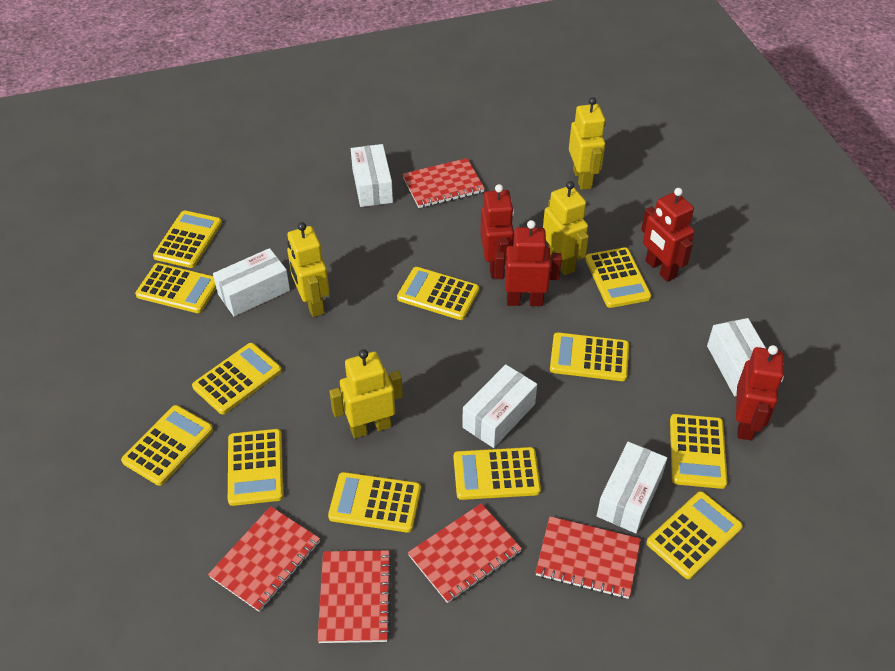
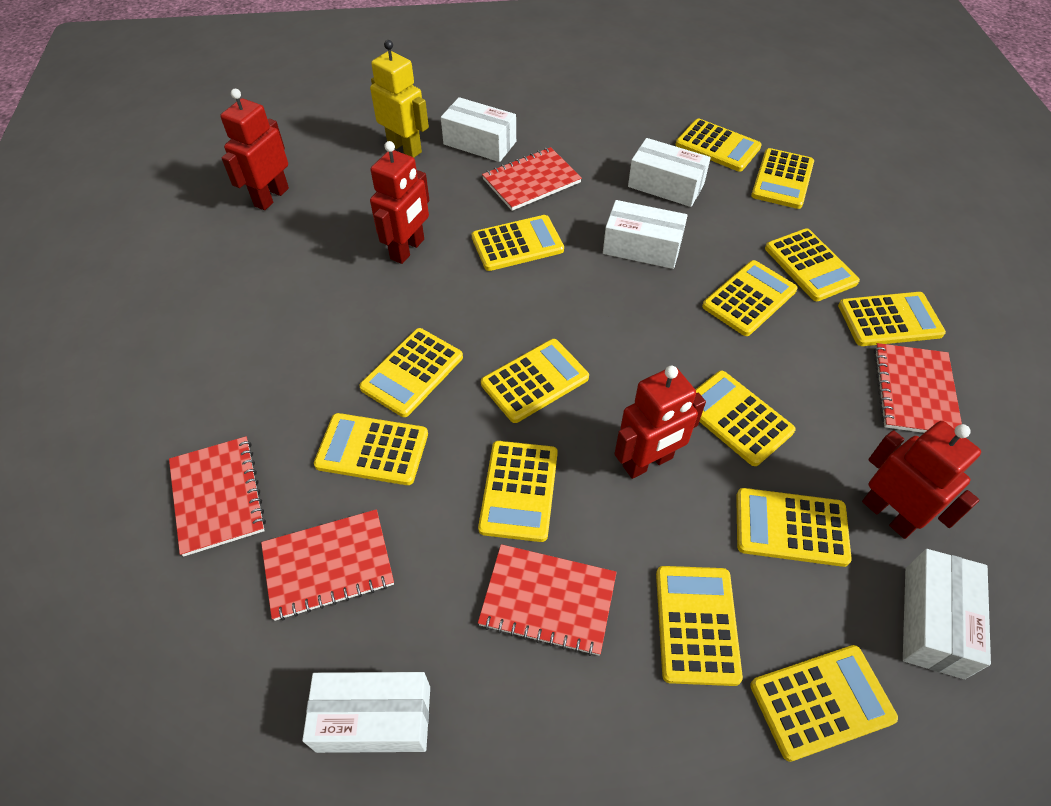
yellow calculator: [121,405,213,486] [135,263,216,313] [153,210,222,268] [192,343,282,414] [228,429,283,506] [328,472,421,533] [397,267,479,320] [454,447,541,500] [550,332,629,381] [585,247,651,308] [647,491,743,579] [670,414,727,489] = 12 -> [314,413,428,485] [359,328,463,417] [472,215,564,271] [478,441,558,542] [481,339,589,423] [656,566,743,686] [676,119,762,172] [695,371,796,466] [702,260,798,336] [736,488,852,567] [750,645,898,762] [751,148,814,209] [765,228,860,301] [838,292,946,346] = 14
yellow robot: [287,222,330,317] [329,349,403,439] [543,181,589,275] [569,97,605,190] = 4 -> [370,40,429,158] = 1

